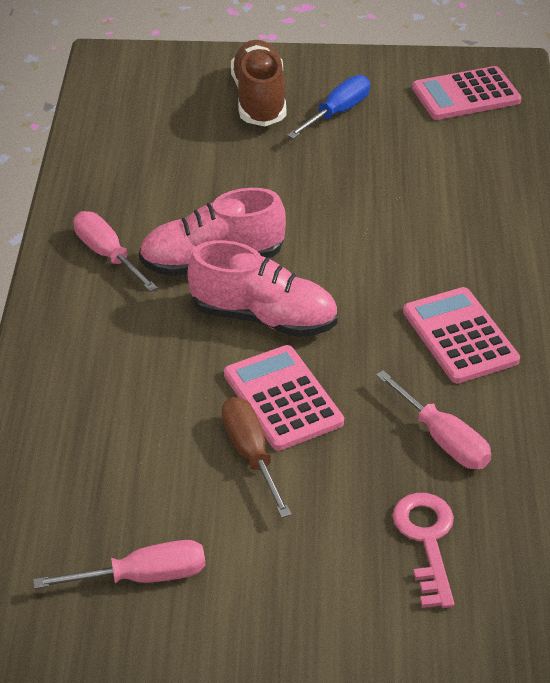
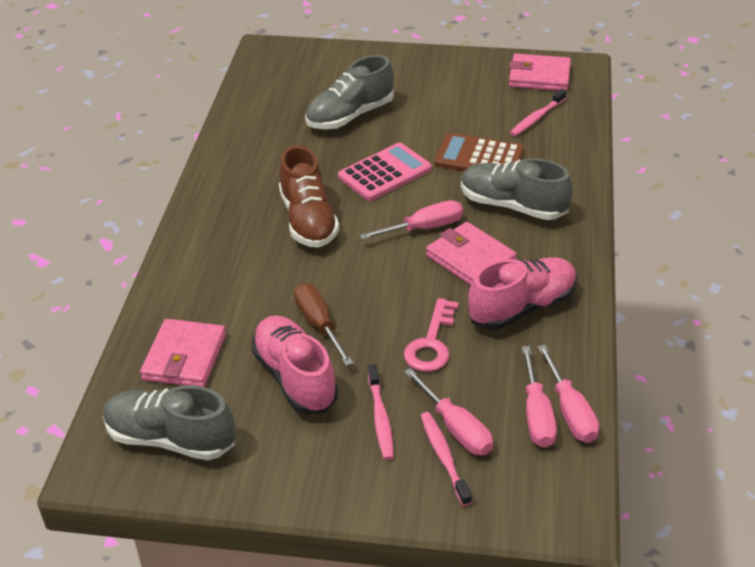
blue screwdriver: [287,75,370,139] = 1 -> none = 0
brown calculator: none = 0 -> [434,133,524,171] = 1
grey shoe: none = 0 -> [103,385,235,460] [305,55,394,129] [461,158,573,220] = 3
pink calculator: [224,345,344,451] [403,287,520,384] [412,66,522,120] = 3 -> [338,143,432,201] = 1
pink screwdriver: [33,540,205,589] [73,211,158,292] [376,370,491,469] = 3 -> [359,200,463,240] [404,368,493,455] [522,346,557,448] [538,345,599,443] = 4
pink toothbrush: none = 0 -> [368,364,394,460] [421,412,472,506] [510,89,567,136] = 3
pink wallet: none = 0 -> [140,319,226,387] [426,222,517,286] [509,54,571,91] = 3

